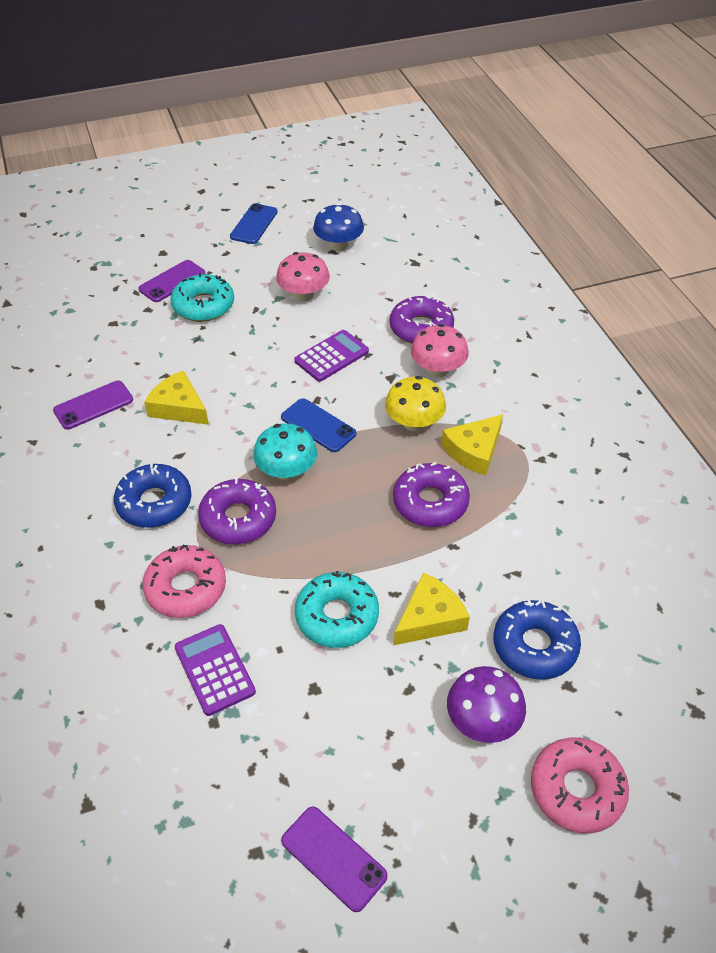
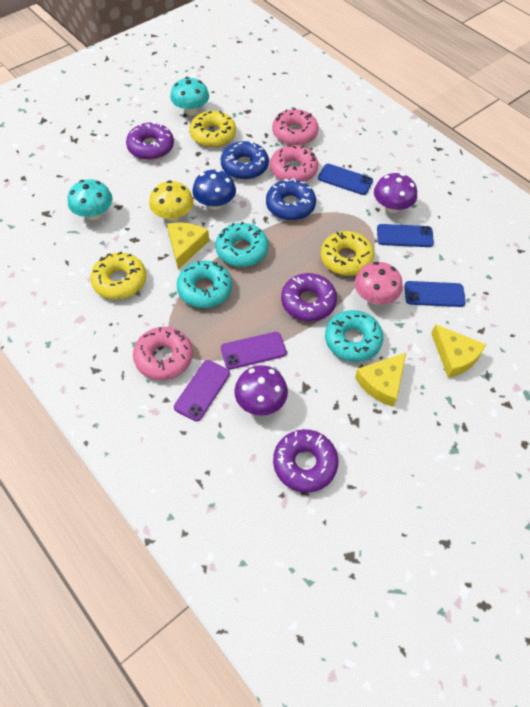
blue phone: [230,203,278,244] [281,398,356,452] = 2 -> [318,164,373,195] [377,224,434,247] [404,281,466,307] = 3
pink donut: [143,544,226,618] [531,737,629,834] = 2 -> [133,327,193,380] [270,145,318,182] [272,108,319,145] = 3
pink mushroom: [276,252,330,302] [411,324,469,377] = 2 -> [355,262,403,304] = 1
purple calculator: [175,624,256,716] [294,330,369,382] = 2 -> none = 0
purple mushroom: [447,666,526,743] = 1 -> [234,365,288,416] [374,173,417,213] = 2
purple phone: [53,381,133,430] [138,260,206,302] [281,806,388,912] = 3 -> [174,360,230,421] [221,332,286,369] = 2
turquoise donut: [171,273,234,322] [295,571,379,648] = 2 -> [177,261,232,308] [215,221,268,267] [325,310,383,362] = 3
turquoise mushroom: [253,423,317,480] = 1 -> [68,179,112,220] [170,77,209,115] = 2
yellow donut: none = 0 -> [90,252,146,299] [189,111,236,147] [321,231,374,276] = 3

